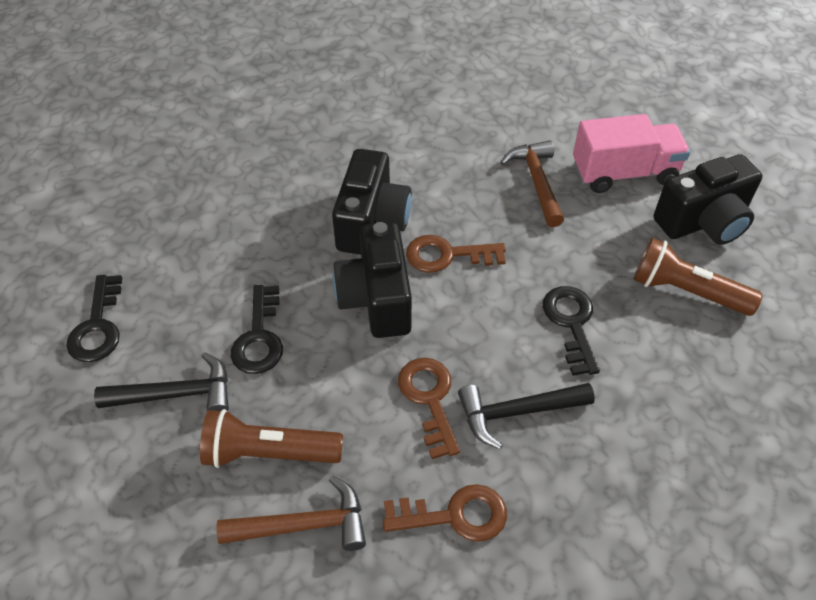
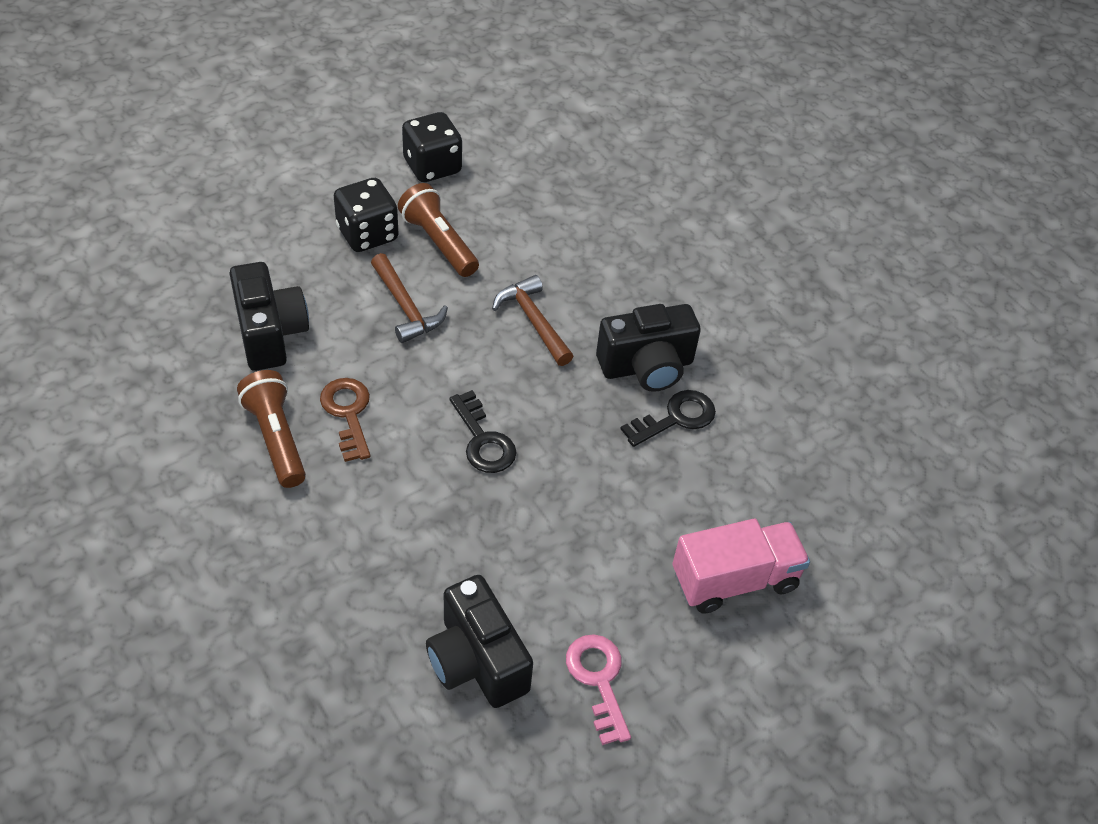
black dice: none = 0 -> [334,178,399,252] [402,112,462,182] = 2
black hammer: [94,352,229,412] [458,383,595,449] = 2 -> none = 0
black key: [66,275,122,362] [230,285,283,374] [543,286,600,375] = 3 -> [449,390,517,473] [620,390,716,447] = 2
brown key: [383,484,507,542] [398,358,460,459] [406,235,506,273] = 3 -> [320,378,370,462] = 1
pink key: none = 0 -> [566,634,631,745] = 1

